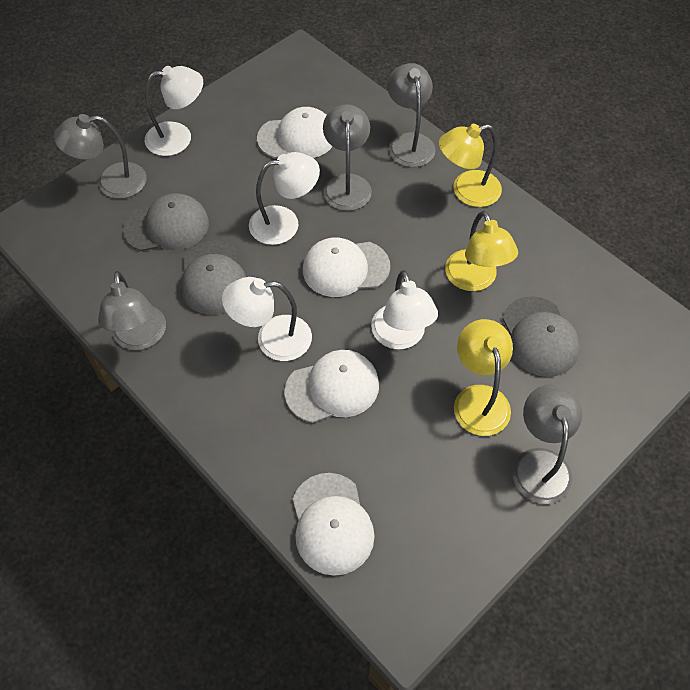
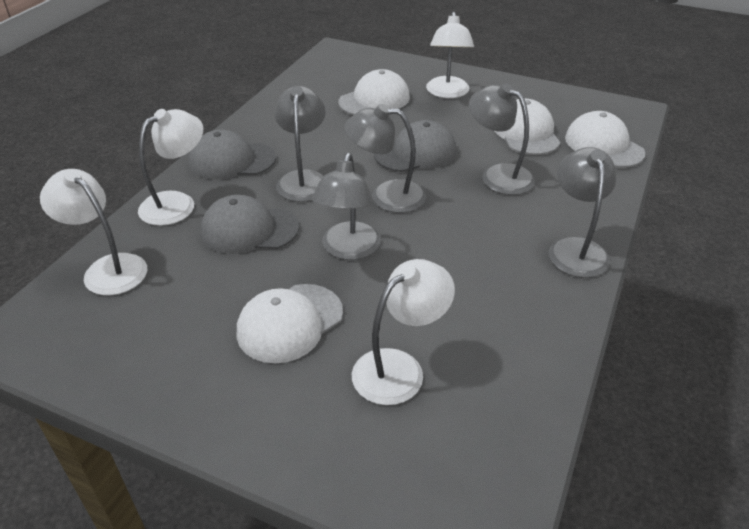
yellow lamp: [438,124,502,207] [445,211,518,291] [454,319,513,436] = 3 -> none = 0

